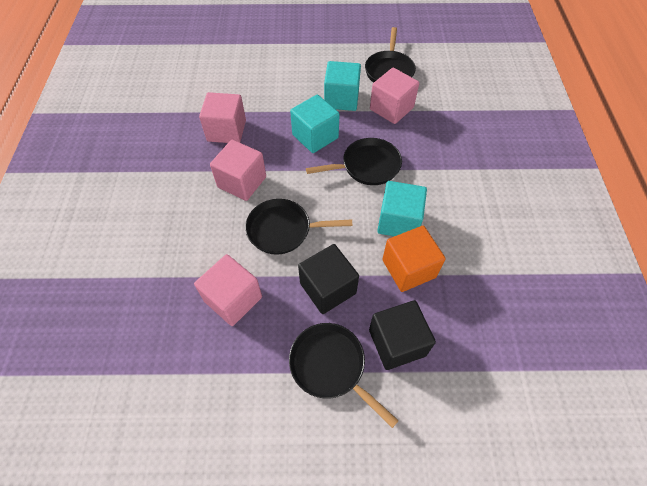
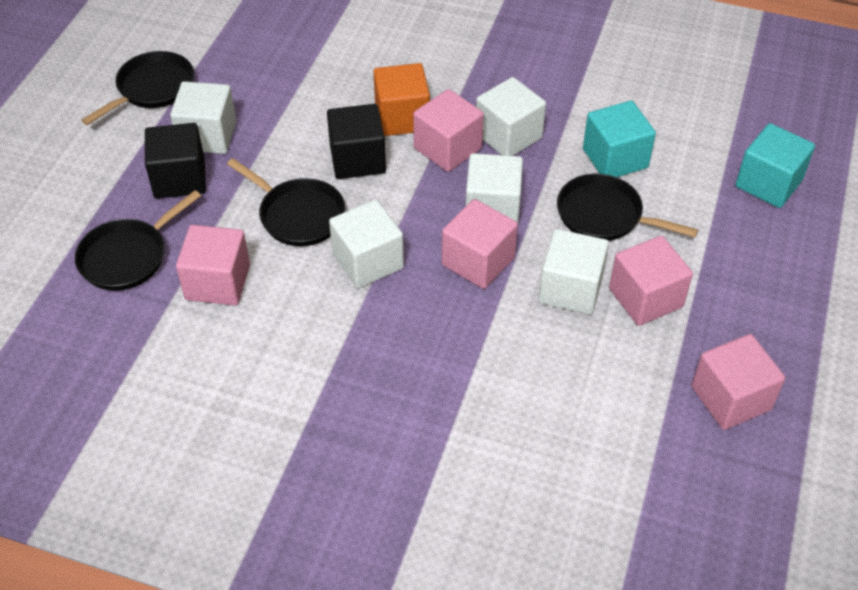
pink cube: [194,254,262,326] [199,92,246,143] [210,140,266,201] [370,68,419,124] = 4 -> [176,225,250,305] [413,89,484,172] [442,199,518,289] [609,236,693,326] [692,334,785,430] = 5
turquoise cube: [290,95,340,153] [324,61,361,111] [377,181,427,236] = 3 -> [583,101,656,177] [735,123,815,208] = 2
white cube: none = 0 -> [170,81,236,154] [329,200,404,288] [465,153,523,223] [476,77,546,156] [538,229,609,314] = 5

